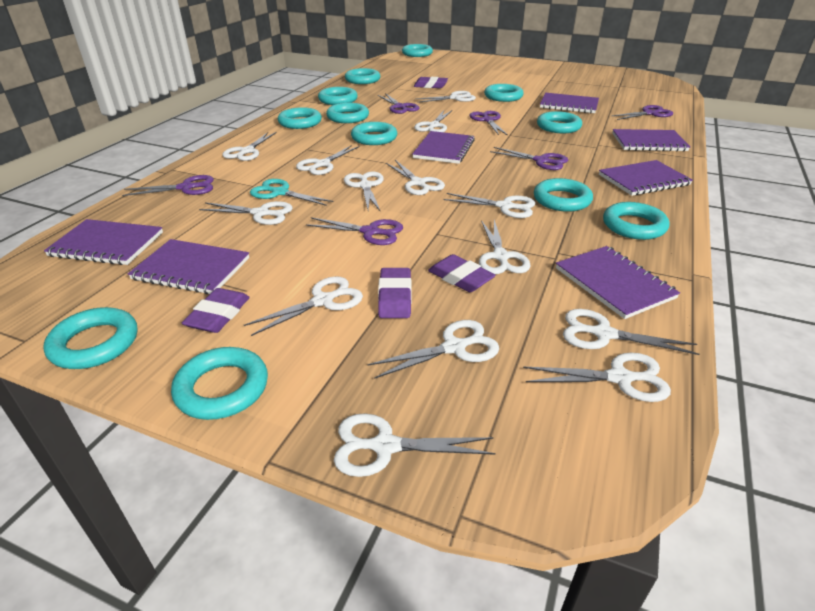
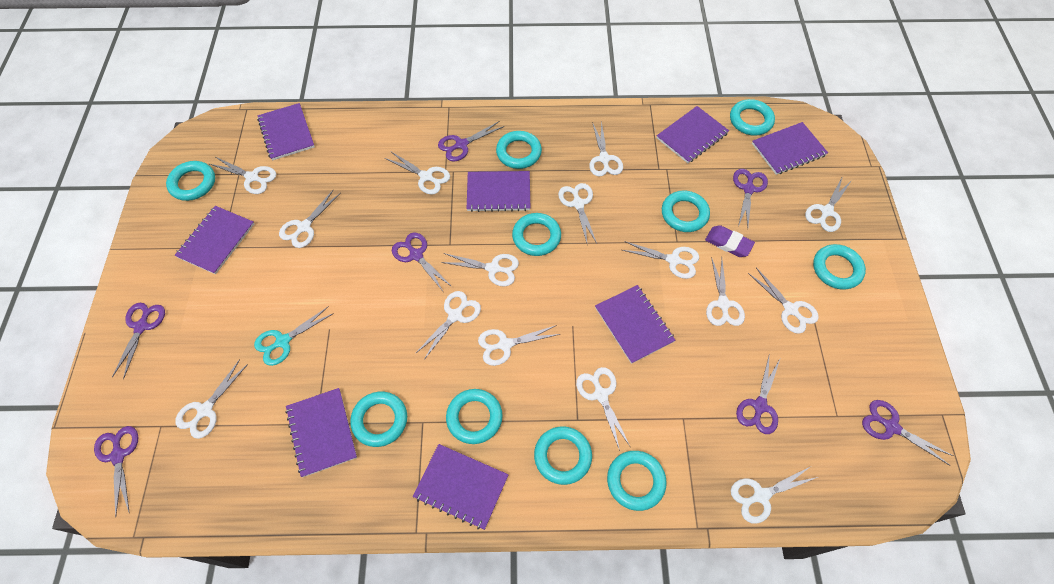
purple eraser: [182,288,250,333] [378,268,412,318] [414,77,448,88] [428,254,496,292] = 4 -> [705,225,755,257] = 1
purple notebook: [44,219,163,265] [128,239,249,294] [412,131,475,164] [540,93,599,113] [556,246,680,319] [599,160,693,196] [612,129,690,152] = 7 -> [174,206,254,274] [257,103,315,160] [285,388,357,477] [413,444,509,530] [467,171,530,212] [595,285,675,364] [657,106,729,163] [752,122,828,175] = 8
purple scissors: [122,175,214,196] [306,217,403,245] [378,93,419,114] [469,111,508,136] [490,147,568,170] [612,105,673,120] = 6 -> [94,426,138,517] [112,303,165,379] [392,233,452,291] [438,121,504,161] [733,169,768,227] [736,353,780,434] [862,400,953,466] = 7
turquoise ring: [43,307,137,369] [171,347,268,420] [278,107,322,129] [318,87,358,105] [326,103,369,123] [345,68,380,84] [351,122,397,145] [402,44,433,57] [484,84,524,102] [534,178,593,212] [537,111,582,133] [603,202,669,240] = 12 -> [166,161,215,201] [350,392,407,447] [446,389,503,444] [496,131,542,169] [512,213,561,256] [534,426,592,485] [607,451,667,511] [662,191,710,232] [730,99,775,136] [813,244,866,290] = 10
white scissors: [199,201,293,225] [222,132,277,161] [244,276,363,336] [296,145,360,175] [334,413,496,477] [344,171,384,211] [367,320,499,379] [386,160,445,195] [414,110,452,132] [416,91,476,103] [444,193,535,218] [479,220,531,274] [523,352,671,402] [563,309,700,355] = 14 -> [175,359,248,439] [210,156,276,194] [279,189,341,248] [385,152,450,195] [415,291,481,360] [441,253,519,287] [478,325,560,366] [558,183,597,244] [576,367,630,451] [589,121,623,177] [622,241,699,279] [706,257,745,326] [731,467,818,524] [748,268,819,334] [805,176,852,232] = 15

